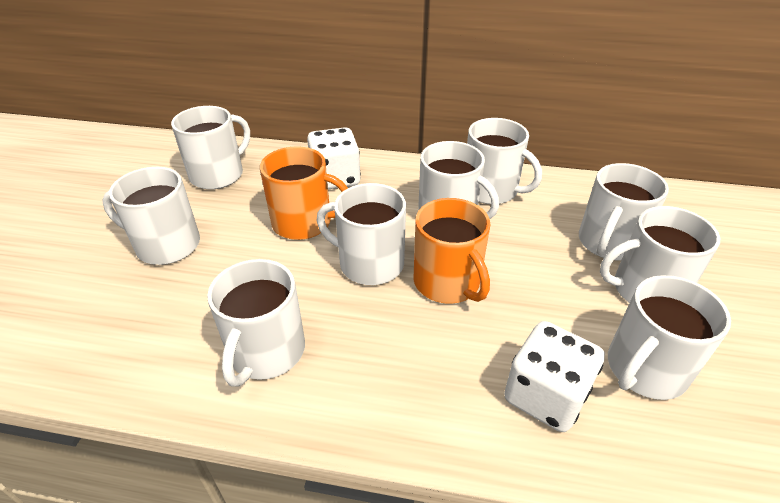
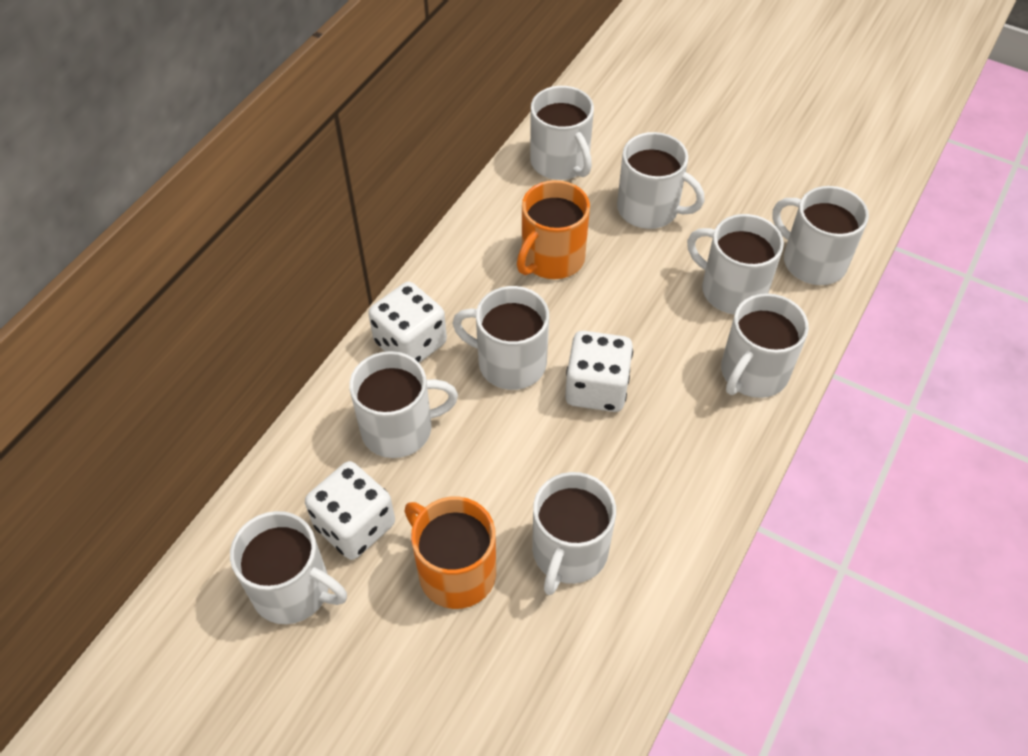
white dice: [307,127,361,189] [504,321,605,432] = 2 -> [305,461,395,560] [368,282,447,363] [565,331,633,412] = 3

